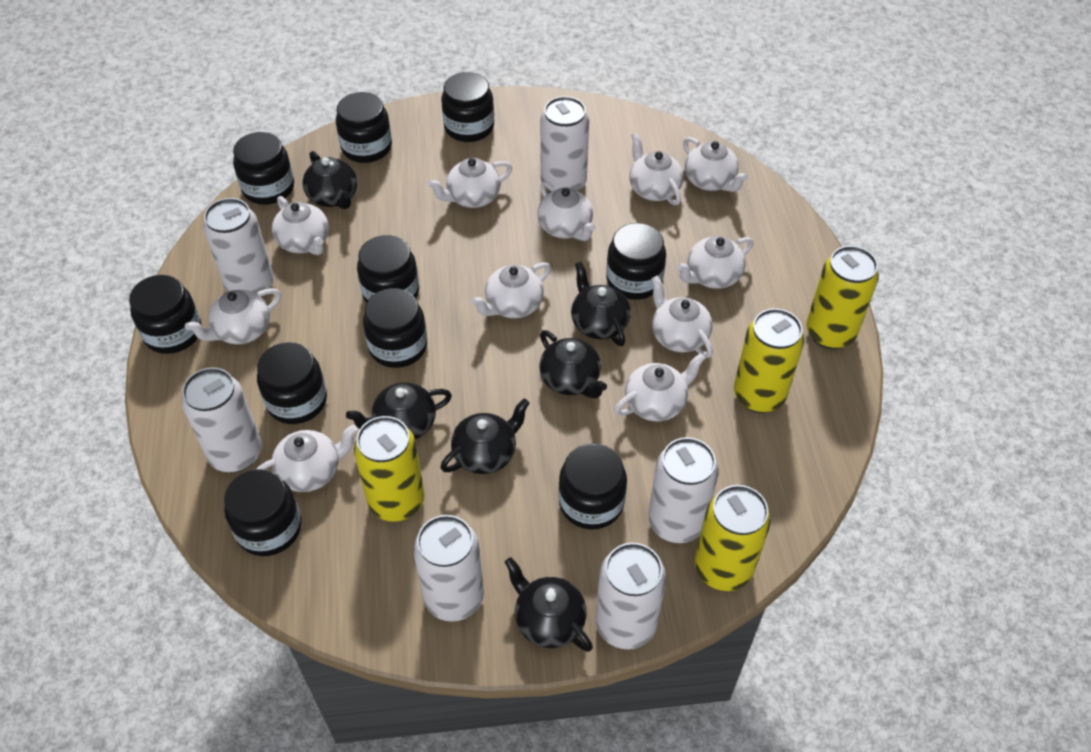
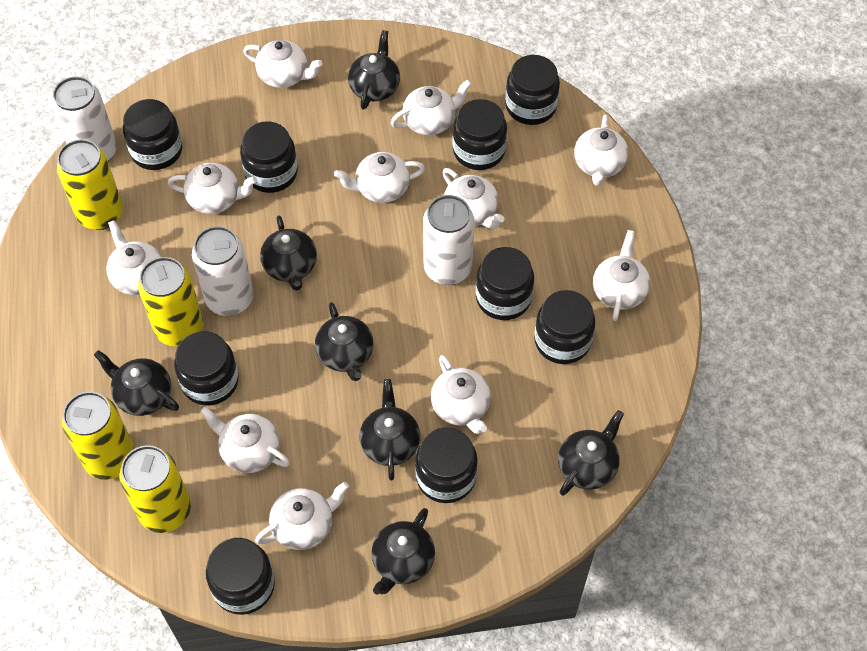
black jar: [129,275,202,354] [224,469,302,556] [233,132,294,205] [257,342,327,424] [336,92,392,163] [357,235,419,303] [363,288,427,368] [441,72,494,142] [559,443,627,530] [606,223,666,300] = 10 -> [123,99,182,170] [174,331,239,406] [206,538,275,615] [240,121,298,193] [415,428,478,503] [452,99,507,170] [476,247,534,320] [505,55,560,125] [534,290,595,364] = 9
black teapot: [302,151,357,209] [346,382,452,439] [440,398,529,474] [505,557,593,652] [539,330,607,398] [571,262,631,346] = 6 -> [94,350,179,416] [260,215,317,291] [315,302,374,381] [348,30,400,110] [359,379,420,480] [371,508,435,595] [558,410,624,496] = 7
white can: [182,367,262,473] [203,198,274,297] [413,515,484,622] [540,96,589,192] [595,543,666,649] [648,437,719,543] = 6 -> [52,76,117,162] [192,226,254,316] [423,195,474,285] = 3

